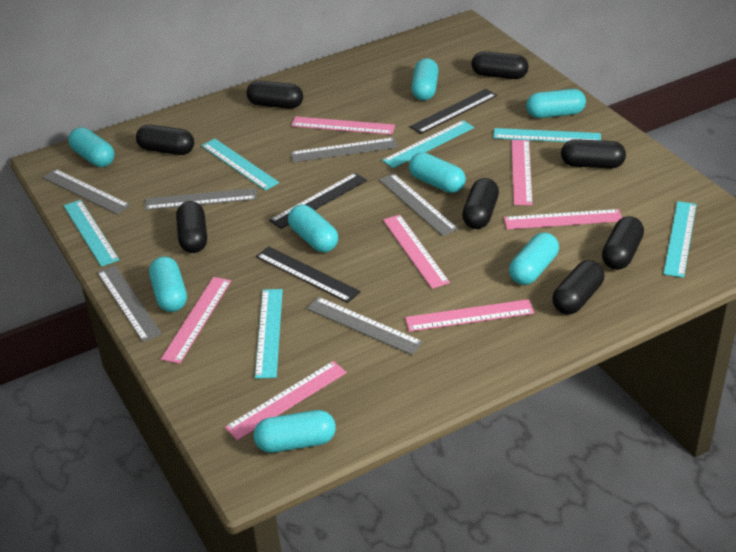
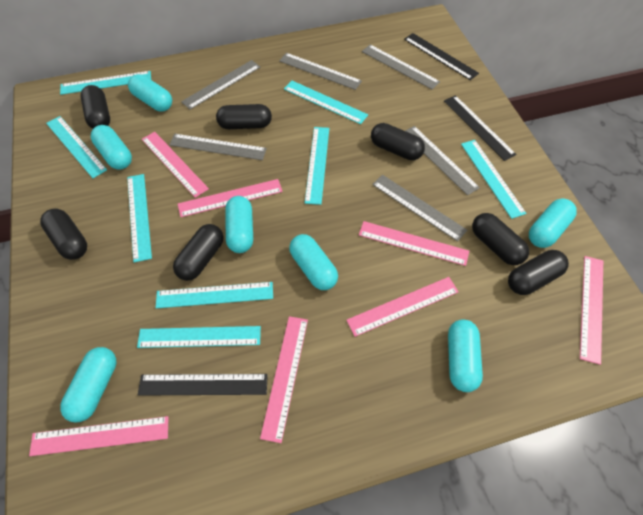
black capsule: [136,125,194,155] [176,201,207,253] [246,81,303,109] [462,178,499,229] [472,51,528,79] [553,260,604,314] [561,139,626,168] [602,216,644,270] = 8 -> [40,208,87,260] [80,85,110,129] [173,224,224,281] [216,104,272,129] [371,123,425,160] [472,213,529,265] [508,250,569,295] = 7
turquoise capsule: [68,127,115,167] [149,256,187,312] [254,410,336,453] [288,205,338,252] [409,152,466,193] [411,58,439,101] [509,232,559,285] [526,89,586,118] = 8 -> [60,347,116,423] [91,125,132,170] [128,74,172,112] [225,196,253,253] [289,234,338,290] [448,319,483,392] [529,199,577,248] = 7
turquoise ruler: [64,200,119,267] [201,139,279,190] [255,289,283,379] [382,120,474,168] [493,128,601,142] [663,201,697,278] = 6 -> [46,116,107,178] [60,71,151,95] [127,174,152,262] [137,326,261,348] [156,282,273,308] [284,81,368,124] [305,127,329,205] [461,140,526,219] = 8

